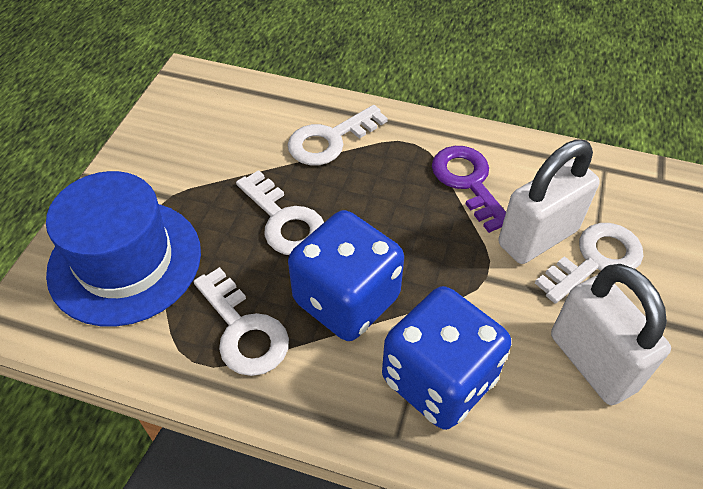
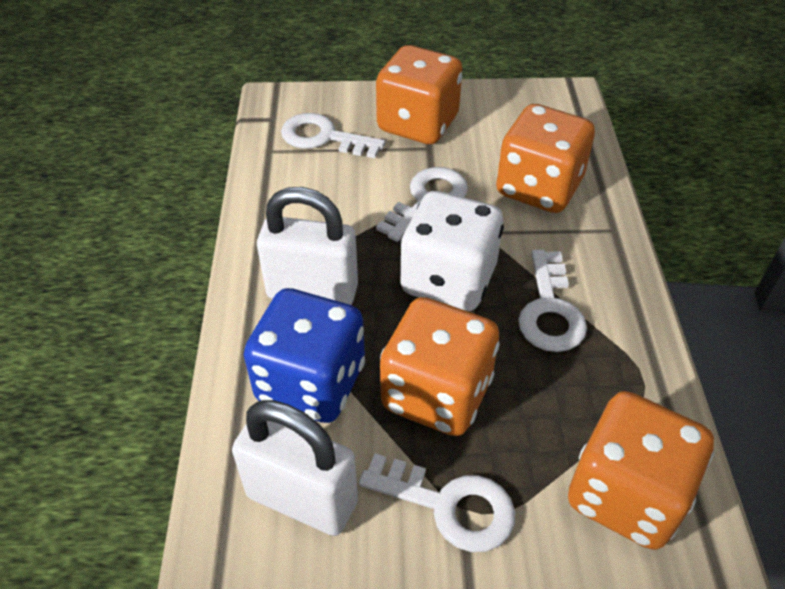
blue dice: [288,210,404,341] [382,286,511,430] = 2 -> [244,288,365,423] = 1
blue hat: [46,171,201,327] = 1 -> none = 0
orange dice: none = 0 -> [376,45,462,144] [380,297,500,436] [496,104,595,213] [568,391,714,550] = 4
purple key: [432,146,506,233] = 1 -> none = 0
white dice: none = 0 -> [400,191,504,311] = 1

